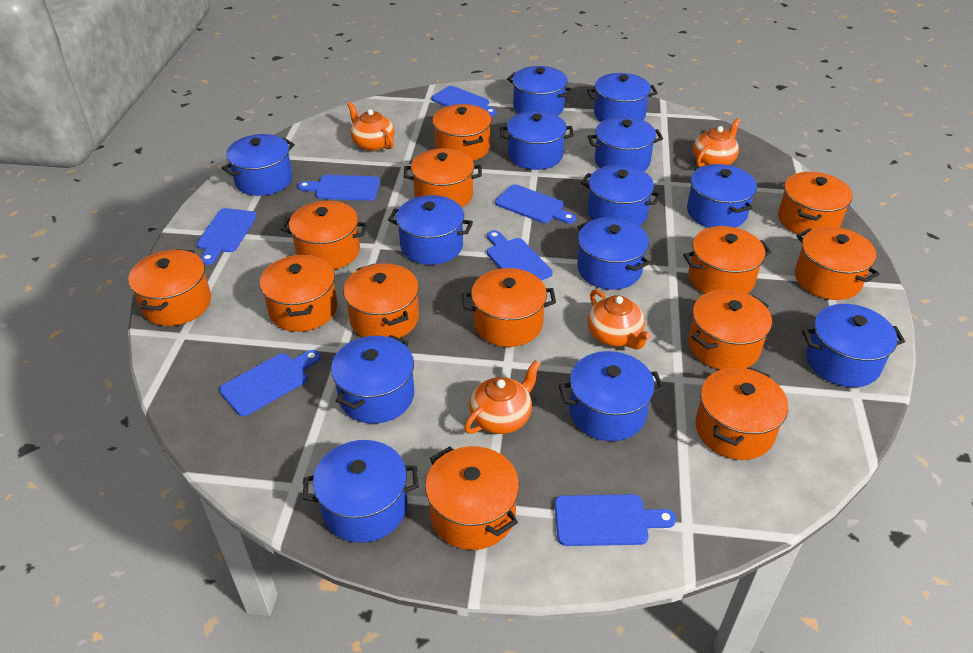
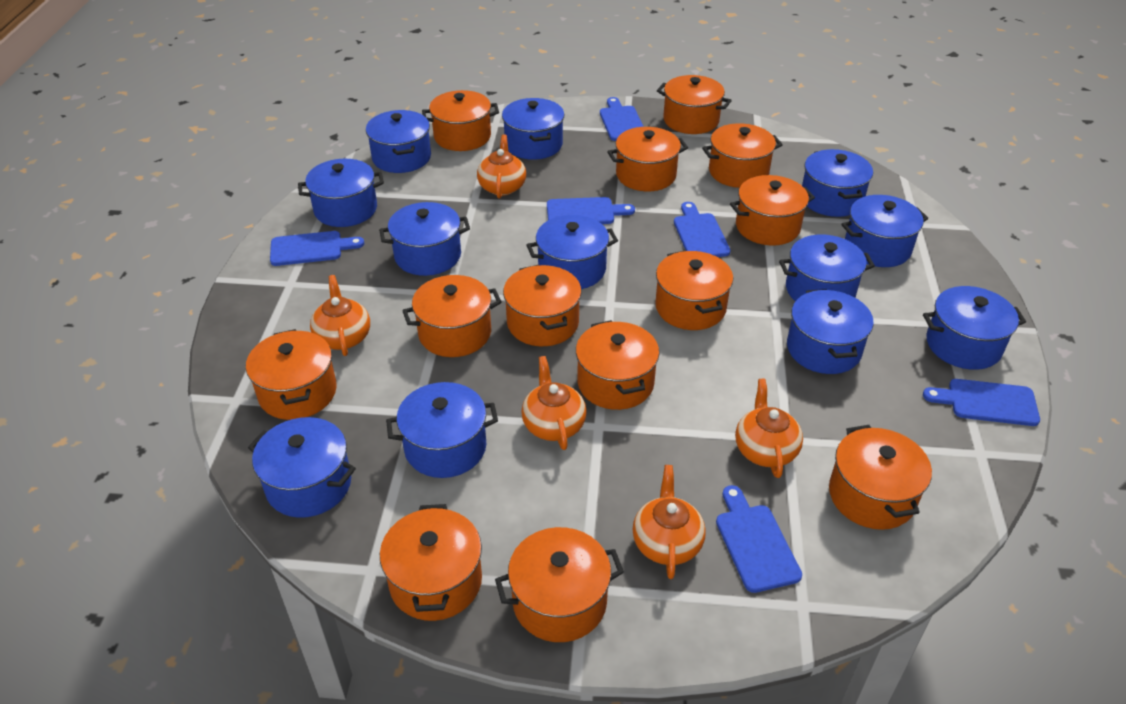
blue cutting board: [197,208,257,265] [219,350,321,416] [298,175,380,201] [431,86,497,116] [487,230,553,281] [495,184,576,224] [555,494,676,546] = 7 -> [270,231,364,266] [547,197,635,224] [600,97,644,141] [674,202,731,257] [716,485,802,593] [923,379,1040,426] = 6
blue pot: [222,134,295,196] [303,440,419,543] [331,335,414,424] [388,195,473,265] [500,111,574,170] [507,66,573,116] [559,351,664,441] [577,217,650,290] [580,165,661,226] [587,73,657,122] [587,116,663,171] [687,164,757,228] [802,304,905,387] = 13 -> [248,417,356,518] [298,159,384,227] [366,110,431,173] [379,202,470,276] [386,382,498,478] [502,98,564,160] [527,215,618,289] [779,234,875,302] [787,289,874,374] [802,149,873,217] [841,195,928,267] [923,286,1026,370] = 12
orange teapot: [347,102,395,151] [464,360,541,434] [587,289,651,349] [693,118,741,167] = 4 -> [310,275,370,356] [477,134,526,198] [521,356,587,450] [632,465,706,579] [735,379,803,478] = 5

